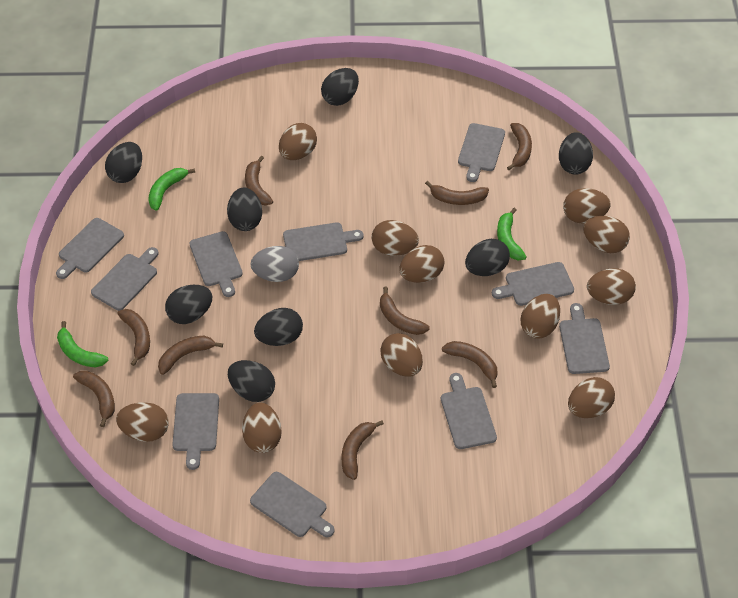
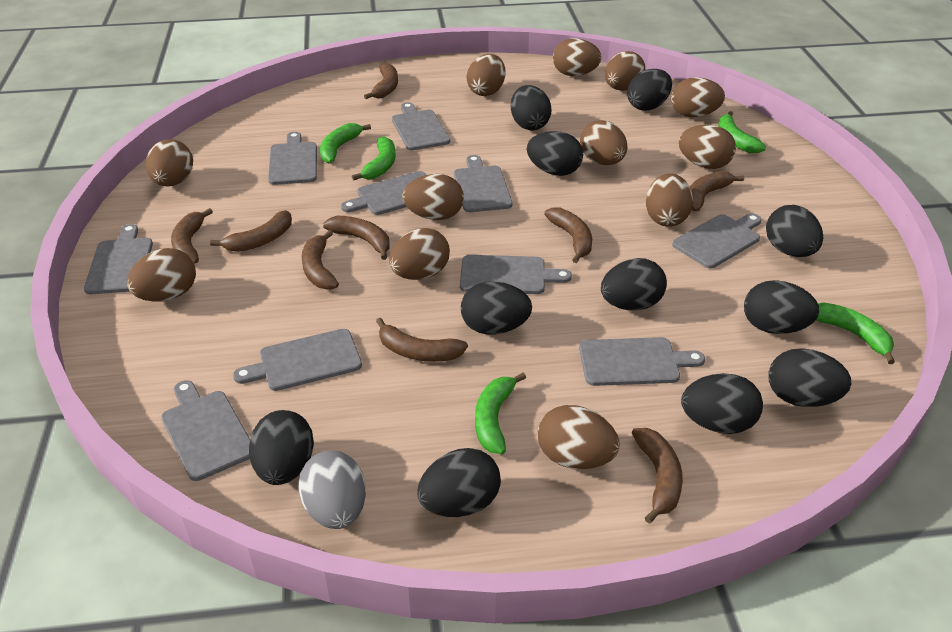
black egg: [105,142,142,183] [165,285,212,324] [227,188,262,231] [228,360,275,402] [254,308,303,346] [321,68,359,106] [465,239,510,276] [559,132,593,175] = 8 -> [249,410,314,485] [417,448,501,517] [461,281,532,335] [511,85,551,130] [527,131,583,176] [601,258,667,310] [627,69,672,111] [681,373,763,434] [744,280,819,334] [766,205,823,257] [768,348,851,407] = 11
brown egg: [116,402,169,442] [242,402,282,453] [279,123,317,160] [372,220,419,256] [380,333,423,377] [399,245,444,283] [521,294,560,339] [563,188,611,224] [568,377,615,418] [583,216,630,253] [587,268,636,305] = 11 -> [127,248,196,302] [146,139,193,187] [389,228,450,280] [402,174,464,220] [467,54,505,96] [538,405,620,469] [553,38,602,76] [580,120,627,165] [605,51,645,91] [646,173,693,227] [671,77,725,117] [678,125,736,169] = 12
green banana: [57,321,108,368] [148,168,195,211] [497,208,527,260] = 3 -> [320,123,371,163] [352,136,396,180] [475,373,526,454] [718,111,766,153] [816,303,895,364] = 5

